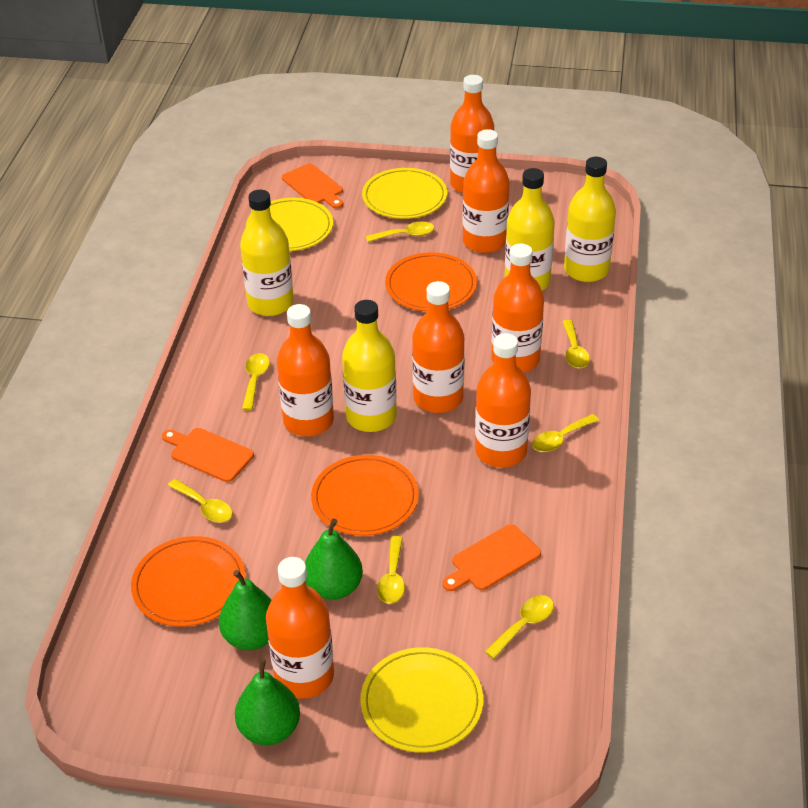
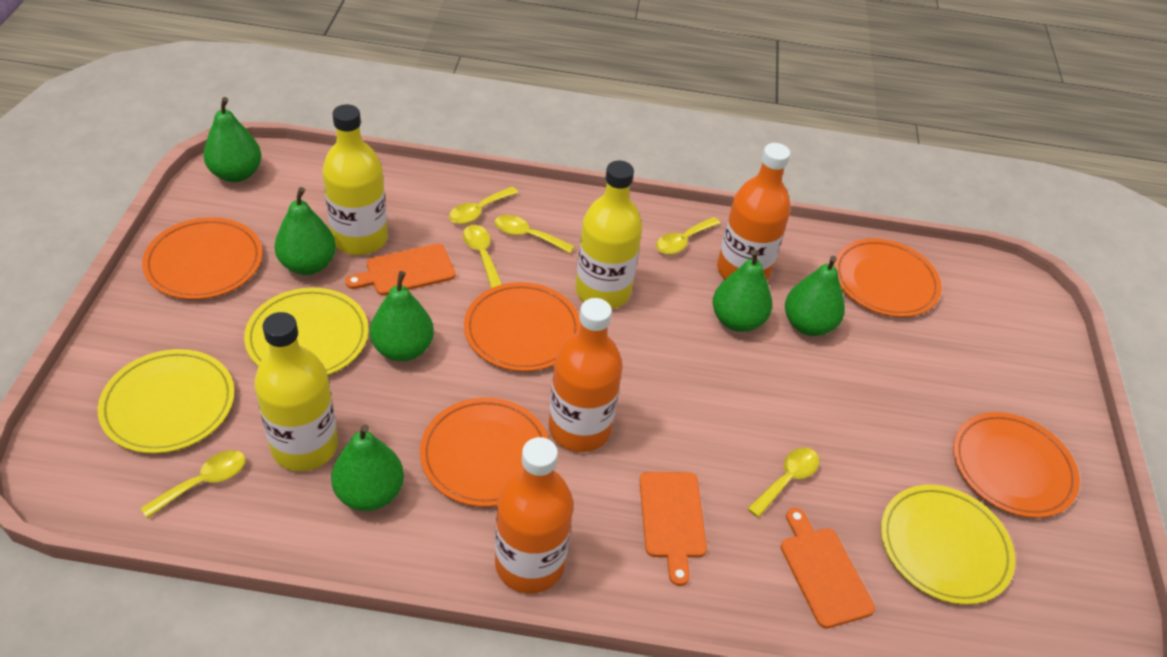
green pear: [219,570,272,650] [235,658,300,745] [305,519,363,600] = 3 -> [203,97,261,182] [274,187,336,275] [331,424,404,511] [370,271,434,361] [713,249,772,332] [785,256,845,336] = 6
orange bottle: [266,557,334,699] [277,304,334,436] [412,281,465,413] [450,75,494,193] [463,129,509,253] [475,333,531,468] [491,244,544,372] = 7 -> [495,437,573,593] [549,298,623,452] [717,143,791,281] = 3
orange plate: [131,536,245,627] [311,455,419,536] [385,252,477,311] = 3 -> [142,217,263,299] [420,397,549,507] [464,282,581,371] [834,238,942,317] [953,412,1080,518] = 5
yellow bottle: [240,190,294,316] [342,300,397,432] [505,168,555,290] [564,157,616,282] = 4 -> [254,312,338,471] [322,104,388,255] [576,161,642,309] = 3
yellow spoon: [168,479,233,523] [242,353,270,411] [366,222,434,242] [377,536,405,604] [485,595,554,659] [532,414,599,452] [562,320,590,369] = 7 -> [141,450,246,518] [449,187,518,224] [463,225,502,288] [495,215,574,253] [656,217,720,255] [747,447,819,518] = 6

